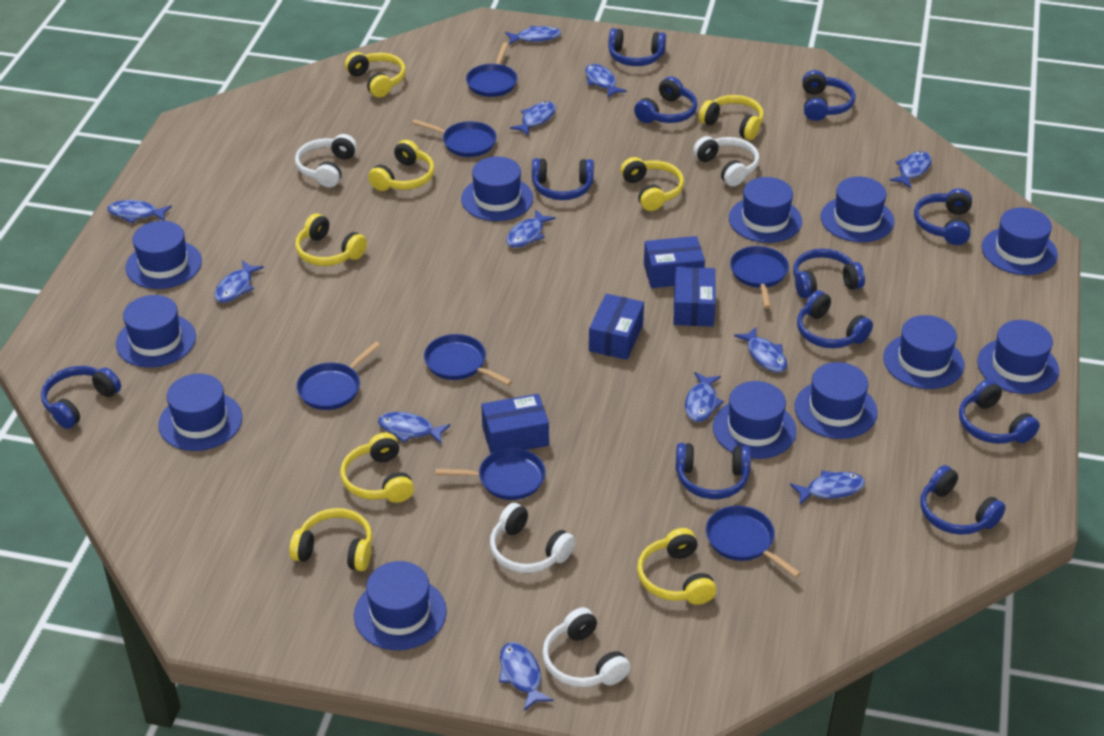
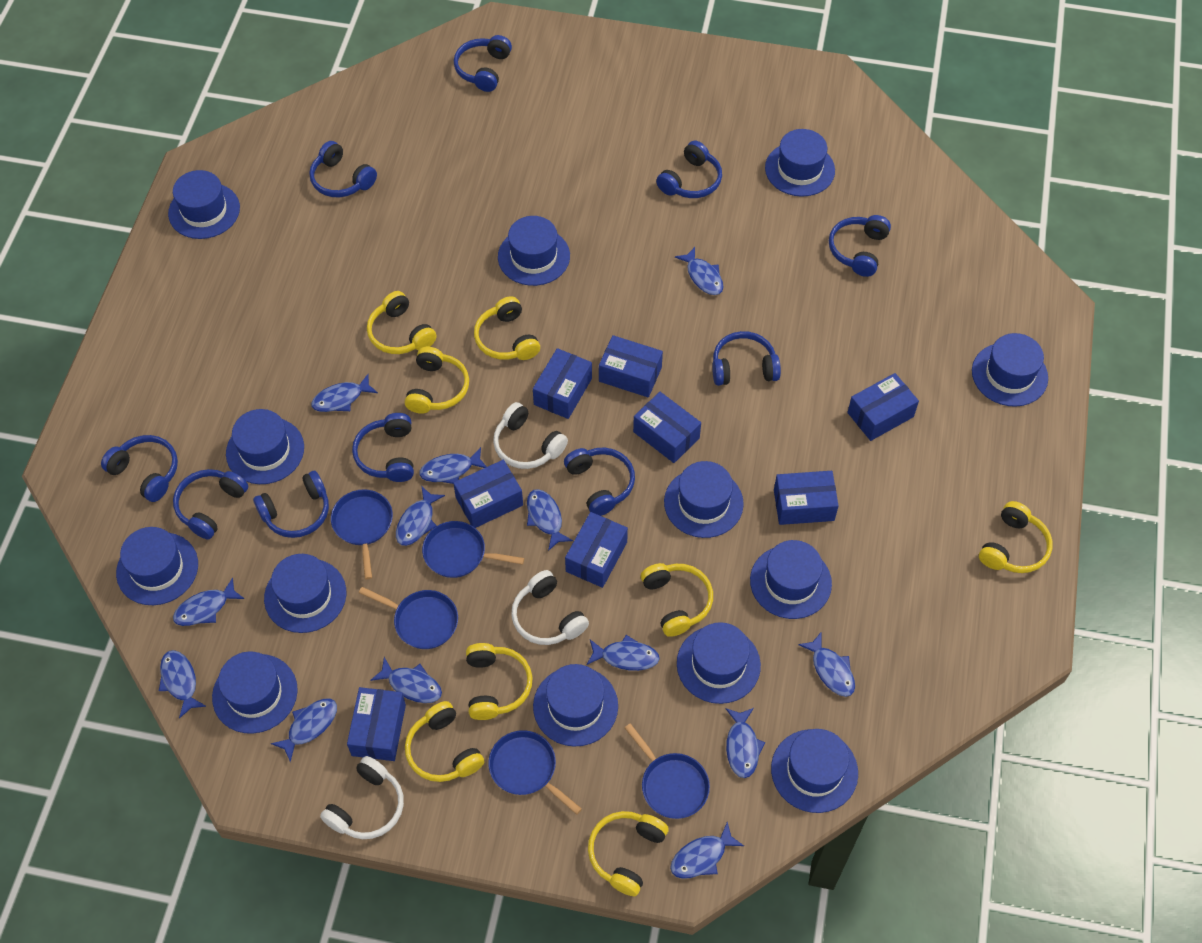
blue box: [481,394,549,454] [589,294,644,360] [644,236,705,288] [674,267,716,327] = 4 -> [347,687,406,761] [453,460,523,528] [533,348,592,419] [565,512,628,588] [599,335,663,397] [633,392,701,463] [774,471,839,525] [847,373,919,441] = 8
blue fish: [107,200,172,223] [214,260,264,303] [378,412,451,444] [499,642,554,711] [505,26,561,45] [506,209,556,248] [510,101,556,136] [585,64,627,98] [685,372,724,422] [734,327,787,373] [790,470,865,505] [889,151,932,188] = 12 -> [159,650,206,718] [173,577,244,626] [271,699,337,762] [311,374,378,412] [370,657,442,703] [396,487,445,546] [419,447,487,484] [527,489,573,551] [587,635,660,671] [670,822,744,879] [675,247,723,295] [726,708,766,778] [798,633,855,697] = 13
blue hat: [116,295,196,368] [125,221,202,289] [158,374,242,451] [354,561,447,650] [461,157,533,221] [713,381,796,459] [729,177,802,243] [794,362,878,439] [821,177,894,242] [883,315,964,389] [977,320,1059,394] [982,207,1058,275] = 12 -> [116,527,198,605] [168,170,240,239] [212,652,298,734] [226,409,304,484] [264,554,346,633] [498,216,570,286] [533,664,618,747] [664,461,744,538] [677,622,761,704] [750,540,832,619] [765,129,835,197] [771,729,858,813] [972,333,1048,407] = 13
blue headphones: [41,366,121,429] [532,158,594,200] [608,28,666,66] [634,77,697,123] [676,443,751,499] [793,249,865,298] [797,290,873,348] [802,70,855,121] [914,188,972,245] [920,465,1006,535] [959,379,1040,444] = 11 -> [101,435,178,502] [173,469,248,540] [253,471,329,538] [309,141,377,197] [352,413,414,482] [454,35,512,92] [564,448,635,516] [656,140,722,198] [712,331,781,386] [829,215,891,277] = 10
blue pan: [297,341,380,410] [412,119,497,157] [424,334,512,386] [435,448,545,500] [466,42,517,97] [706,506,801,578] [730,246,789,308] = 7 -> [331,489,393,579] [359,587,458,649] [422,521,524,578] [488,730,582,815] [625,723,710,819] = 5
white headphones: [295,134,357,187] [490,503,575,573] [542,607,630,687] [693,136,759,186] = 4 -> [320,756,404,839] [493,402,568,469] [511,570,589,645] = 3

